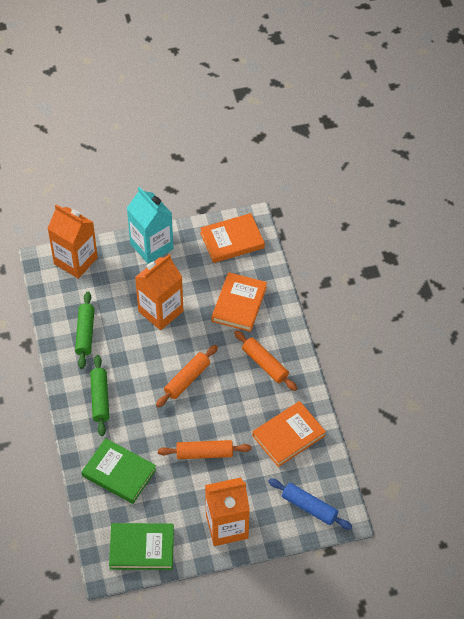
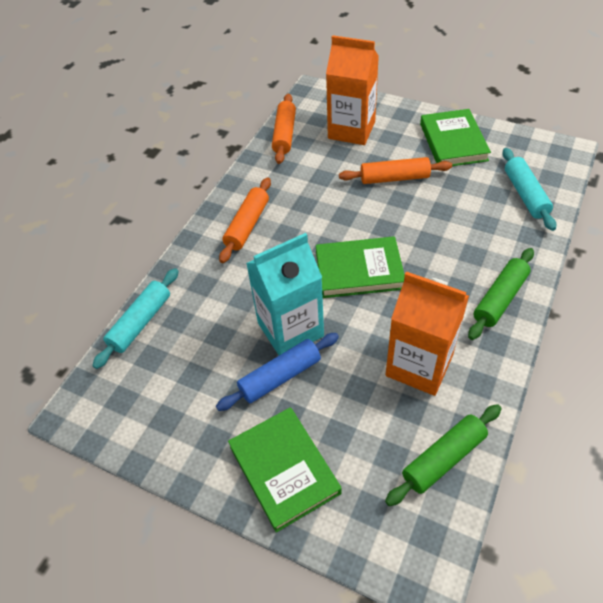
green book: [81,438,157,504] [109,523,174,570] = 2 -> [228,407,342,533] [316,236,405,298] [420,109,491,166] = 3
orange book: [200,213,265,263] [212,272,267,332] [252,401,326,467] = 3 -> none = 0
orange carton: [47,204,98,279] [135,254,183,330] [205,477,250,546] = 3 -> [326,35,379,145] [386,271,469,396] = 2
turquoise rolling pin: none = 0 -> [92,268,179,369] [502,148,556,231] = 2

